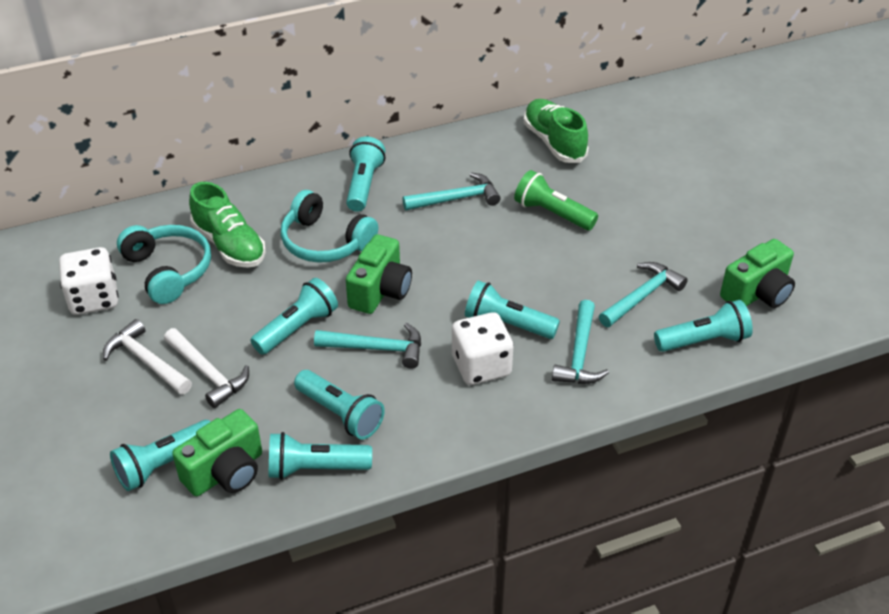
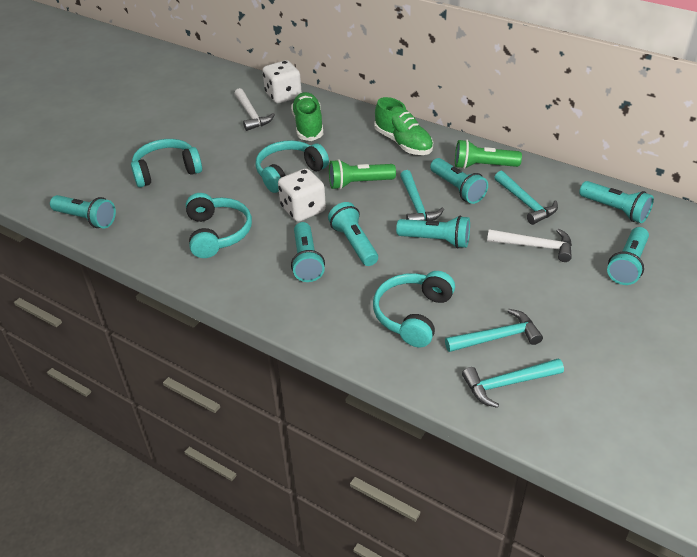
green camera: [172,409,262,496] [346,234,412,314] [720,239,795,308] = 3 -> none = 0
green flashlight: [514,170,598,230] = 1 -> [329,159,396,189] [455,139,522,169] = 2
turquoise headphones: [117,225,211,304] [281,190,378,263] = 2 -> [131,139,202,187] [186,193,252,258] [256,140,329,193] [373,271,455,347] = 4

